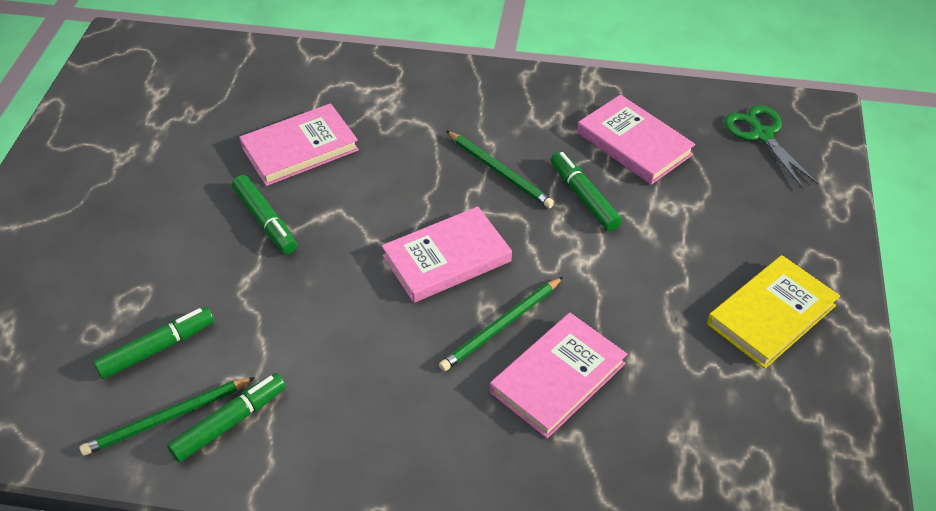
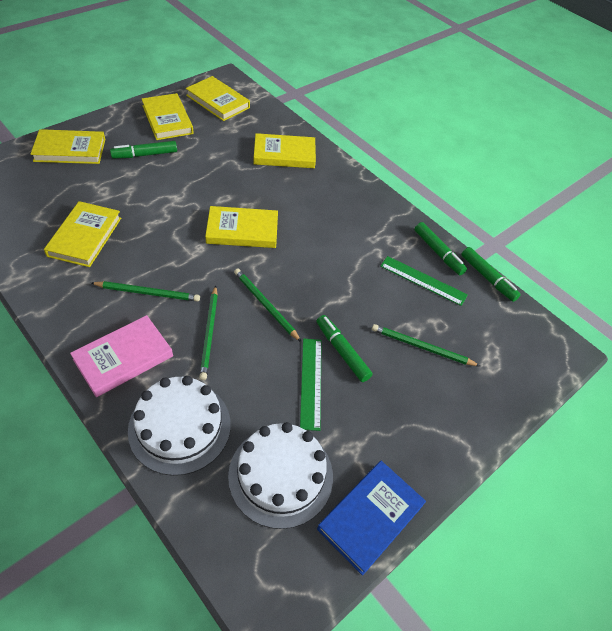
blue book: none = 0 -> [317,461,426,576] = 1
green pencil: [79,377,255,456] [439,277,563,371] [446,131,554,208] = 3 -> [91,281,200,302] [199,285,218,380] [234,269,301,342] [372,324,480,366] = 4
green ruler: none = 0 -> [300,339,322,431] [380,256,468,306] = 2
green scissors: [724,105,819,189] = 1 -> none = 0
pink book: [239,103,359,186] [382,207,512,303] [490,313,627,439] [577,95,695,185] = 4 -> [70,315,173,397] = 1
white cake: none = 0 -> [128,376,231,476] [228,422,333,529] = 2
yellow book: [707,255,840,369] = 1 -> [30,129,105,164] [44,201,121,267] [142,93,194,140] [186,76,250,121] [205,206,278,248] [254,133,316,168] = 6

